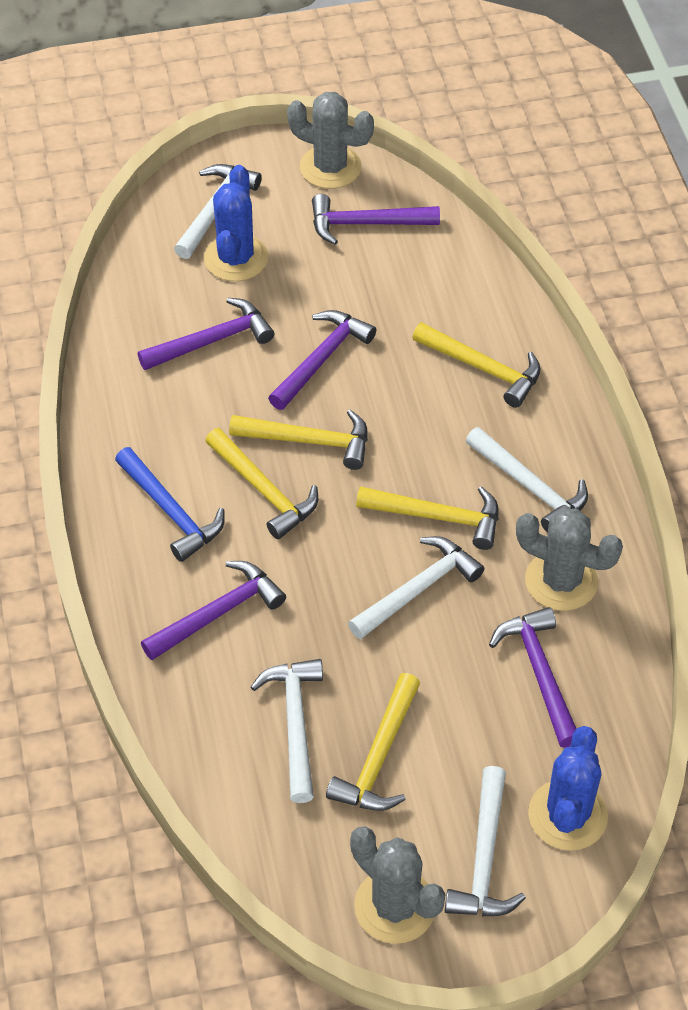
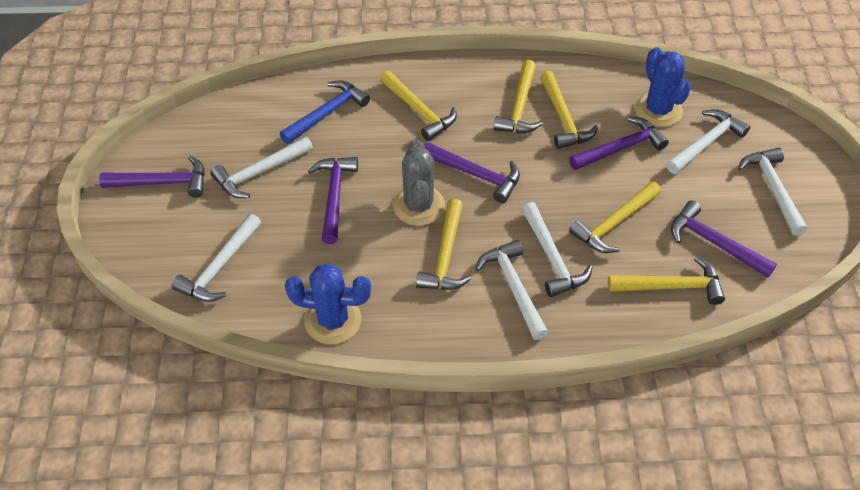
grey cactus: [287,92,374,189] [350,826,445,944] [516,508,623,611] = 3 -> [393,139,445,226] = 1
white hammer: [174,164,262,259] [251,659,323,803] [348,536,484,639] [445,766,526,916] [466,427,588,533] = 5 -> [172,214,261,302] [211,136,313,198] [475,240,549,340] [522,202,593,297] [666,109,750,174] [738,148,807,236] = 6
yellow hammer: [205,428,318,539] [229,410,368,470] [326,673,420,811] [356,486,499,550] [412,322,541,408] = 5 -> [380,71,457,141] [416,198,472,290] [494,60,543,133] [540,71,598,149] [569,181,661,253] [608,256,725,305] = 6

